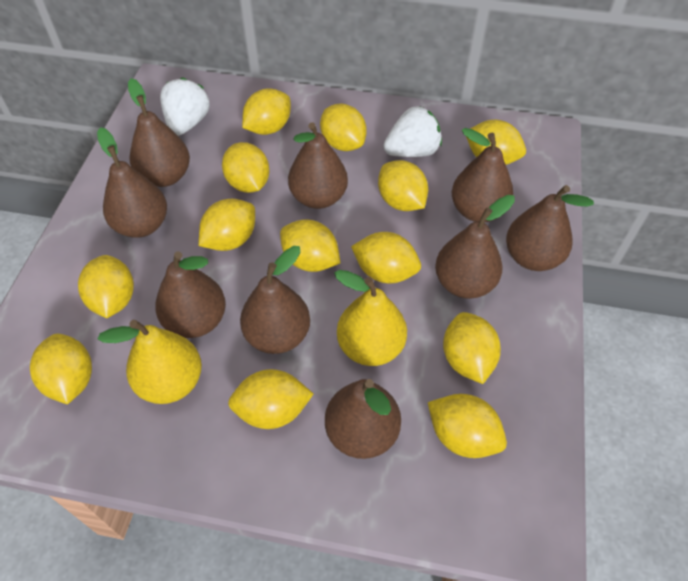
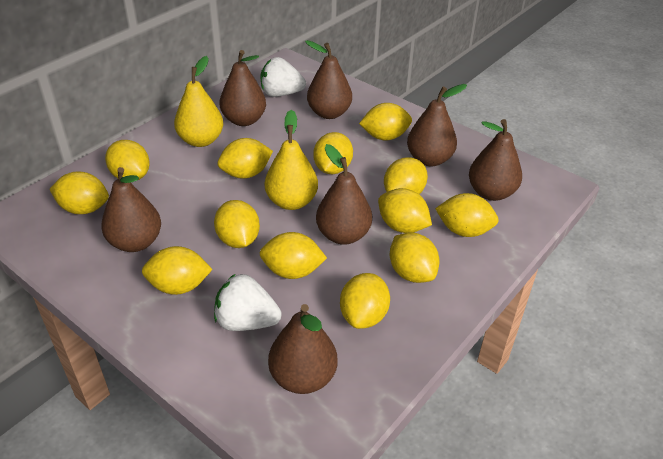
brown pear: [97,127,167,237] [128,78,190,187] [155,251,226,338] [240,246,310,354] [288,122,348,209] [325,379,401,459] [435,195,515,299] [452,128,514,222] [506,185,594,271] = 9 -> [101,167,161,252] [220,50,266,126] [268,304,338,394] [305,40,352,119] [316,144,372,245] [407,84,467,166] [469,119,522,201] = 7

